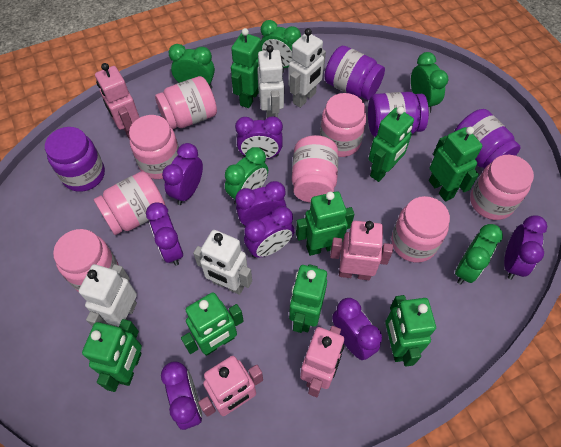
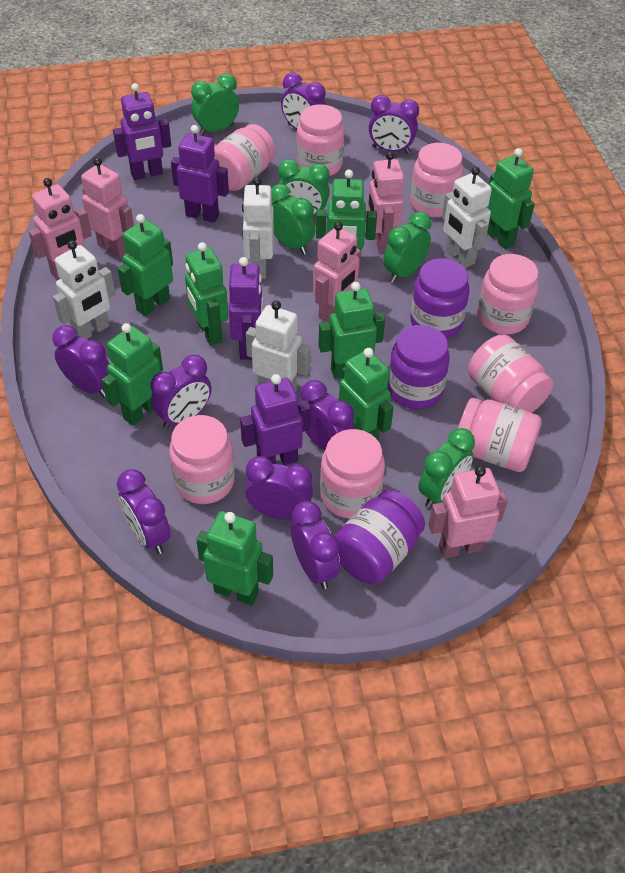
pink robot: [95,63,140,140] [198,356,263,417] [300,326,344,397] [330,221,393,280] = 4 -> [28,178,92,279] [81,157,134,258] [313,222,361,322] [368,151,404,253] [428,466,508,558] = 5
purple jar: [45,127,105,192] [325,46,385,100] [368,92,429,137] [454,109,521,169] = 4 -> [335,490,425,584] [388,325,450,409] [410,258,470,338] = 3
purple robot: none = 0 -> [113,83,171,180] [171,125,229,223] [229,257,263,360] [240,374,311,465] = 4

